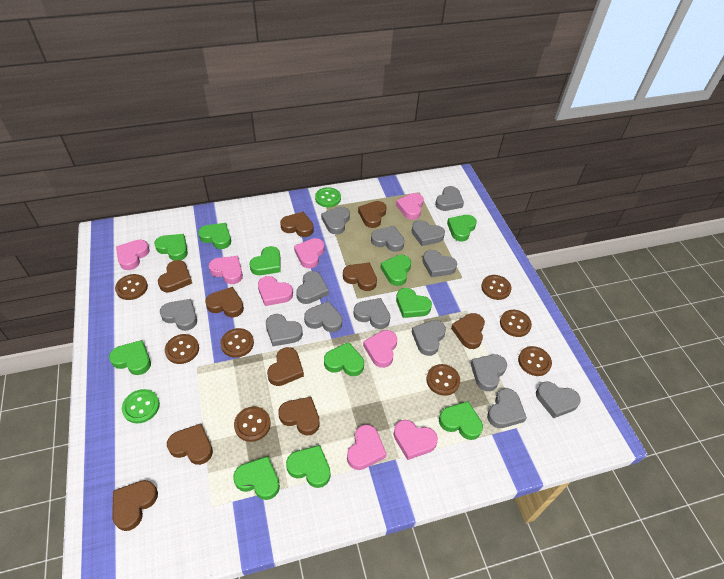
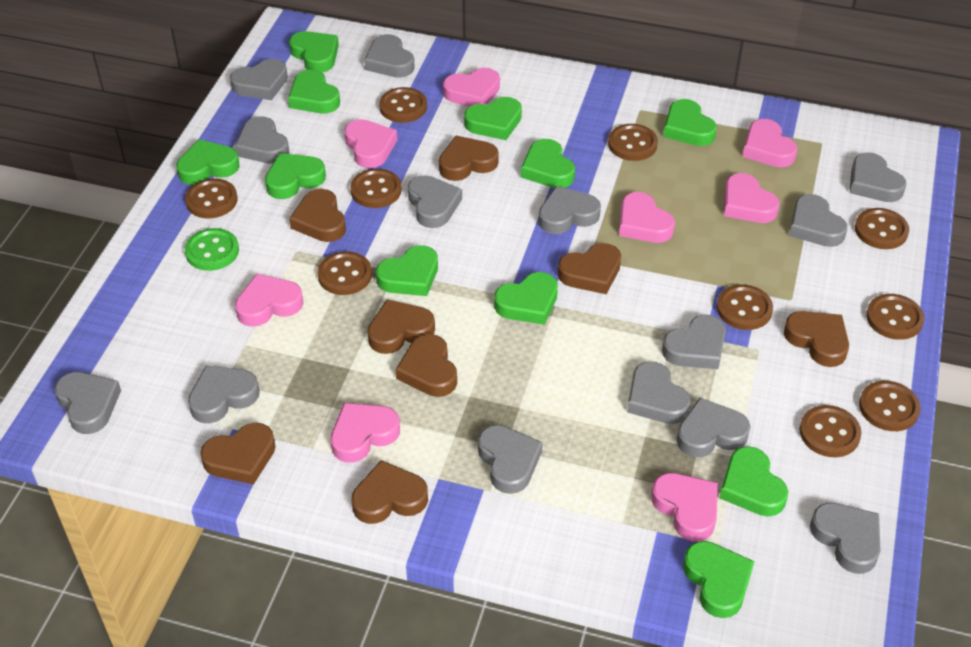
brown button: [115,274,148,300] [165,334,199,364] [220,328,254,358] [234,406,271,442] [426,364,460,396] [481,275,511,300] [500,310,532,337] [518,346,552,376] = 8 -> [185,179,238,218] [317,251,372,295] [350,169,402,208] [379,87,427,123] [608,124,658,161] [717,284,773,330] [800,405,861,457] [855,208,909,249] [859,381,921,431] [866,294,924,340] = 10
brown heart: [112,480,158,531] [158,260,192,293] [167,424,213,465] [205,287,244,318] [267,347,304,386] [278,397,320,436] [280,212,314,237] [343,262,377,291] [358,201,387,228] [451,313,485,349] = 10 -> [200,423,276,484] [289,189,346,242] [352,460,428,524] [367,299,435,354] [395,334,457,397] [439,136,499,181] [558,243,621,294] [784,311,849,367] = 8
green button: [122,389,160,424] [315,187,341,207] = 2 -> [185,228,239,271] = 1

